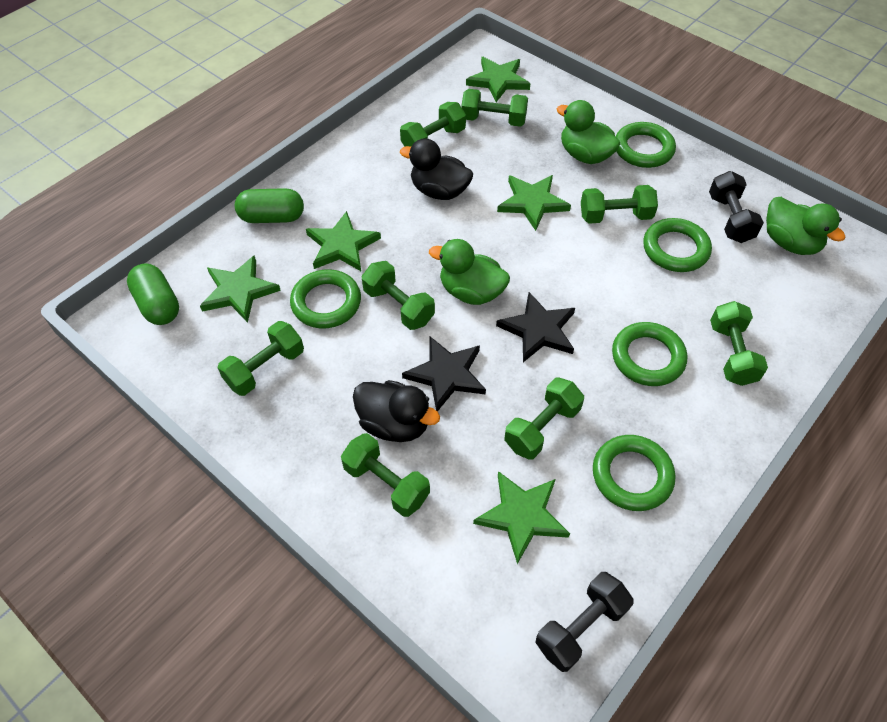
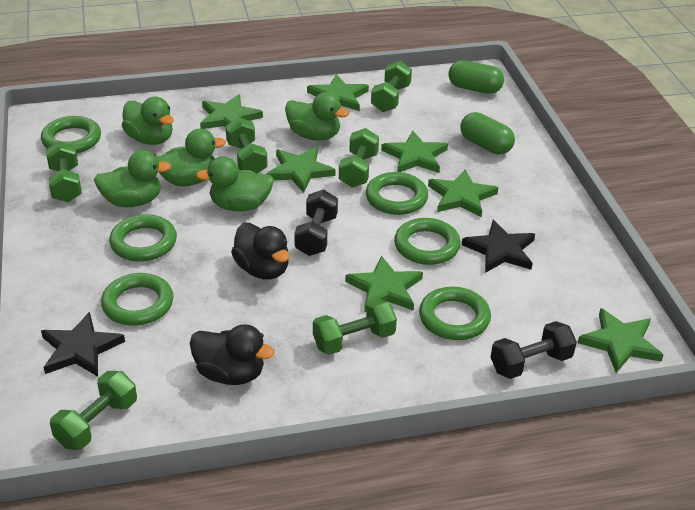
green duck: [429,239,510,305] [557,100,620,164] [766,197,846,255] = 3 -> [94,150,171,207] [122,97,174,145] [156,129,226,186] [196,156,274,211] [285,92,349,141] = 5
green dumbbell: [218,321,304,396] [341,433,430,517] [361,261,435,330] [400,102,466,147] [461,89,528,127] [504,378,584,460] [581,185,658,224] [710,301,768,386] = 8 -> [46,141,82,202] [50,371,137,450] [225,117,268,174] [313,299,397,355] [339,128,379,188] [371,61,412,112] = 6
green ring: [290,269,361,329] [593,435,675,511] [612,322,687,386] [615,122,676,168] [643,218,712,272] = 5 -> [41,116,101,154] [101,273,173,326] [109,214,177,262] [366,172,428,215] [394,218,461,265] [419,287,491,340] = 6
green star: [200,255,281,323] [306,211,381,271] [466,57,530,102] [473,471,570,564] [497,175,571,231] = 5 -> [200,95,263,129] [267,147,335,193] [307,74,369,111] [345,256,423,313] [381,131,448,173] [428,169,498,217] [578,308,663,373] = 7

